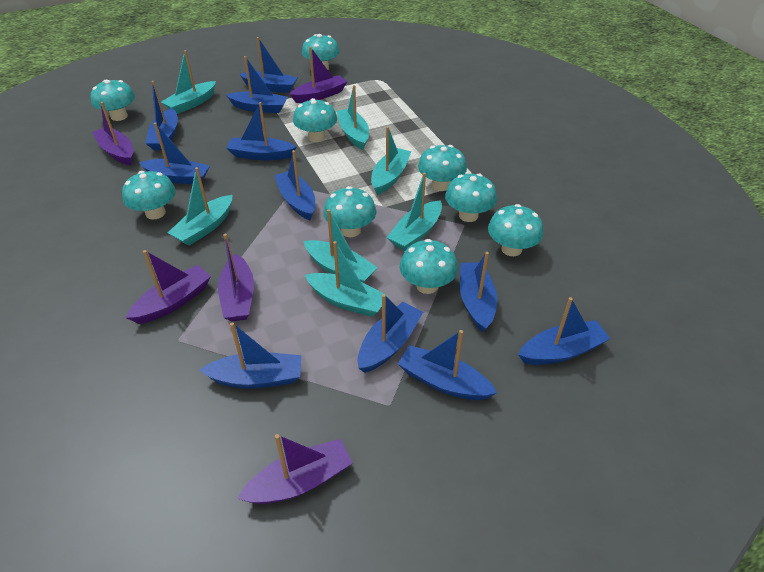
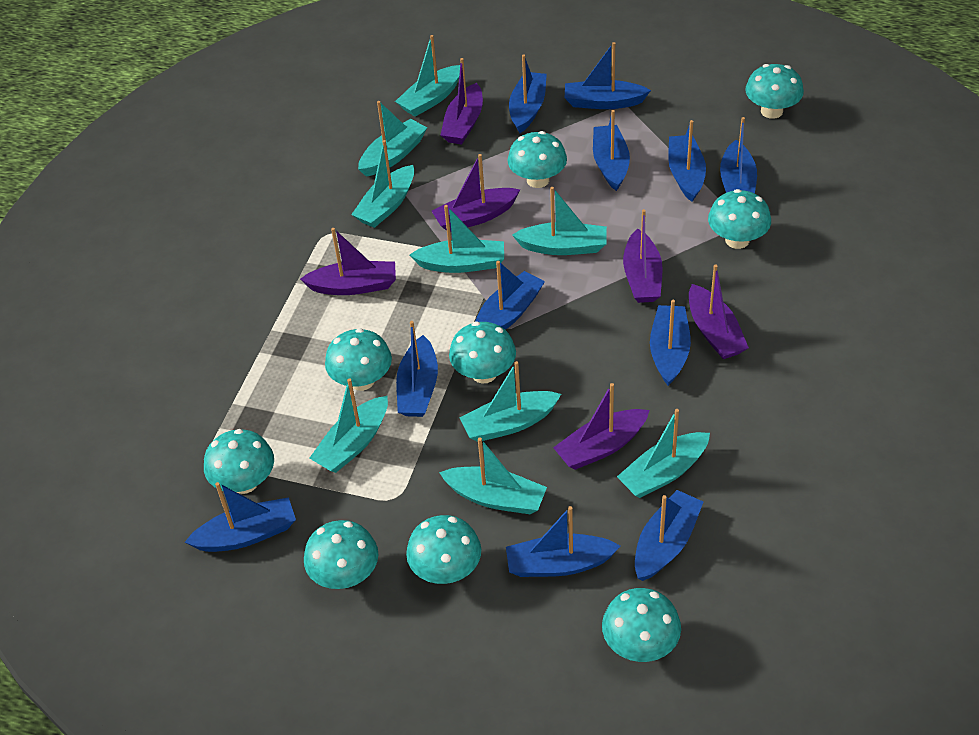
purple boat: [92,102,133,165] [126,250,211,324] [218,234,254,321] [237,434,352,504] [289,47,347,103] = 5 -> [300,228,396,295] [432,154,520,232] [441,58,483,144] [553,383,650,470] [623,209,663,303] [689,264,749,359] = 6
turquoise boat: [161,50,216,114] [168,167,232,246] [303,209,378,283] [305,241,388,317] [336,85,369,150] [371,126,412,195] [387,173,442,251] = 7 -> [310,378,388,473] [351,140,414,228] [358,101,427,177] [395,35,460,117] [410,205,504,273] [439,437,547,514] [459,361,561,442] [512,187,607,255] [617,409,710,498] = 9

